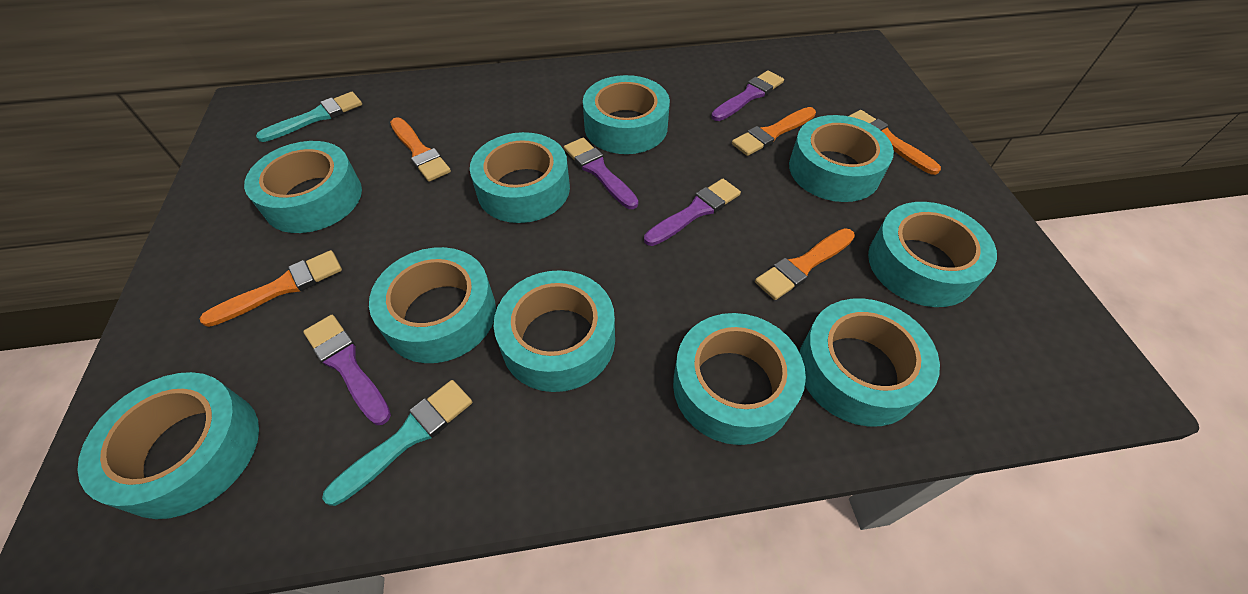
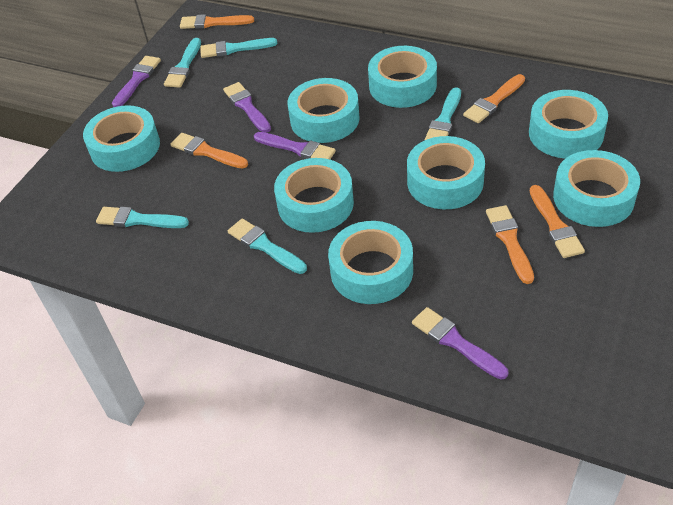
turquoise brush: [256,92,362,142] [322,380,472,506] = 2 -> [96,207,189,228] [164,38,201,88] [200,38,277,58] [228,218,307,274] [424,87,461,141] = 5
turquoise tape: [77,372,259,519] [244,141,362,233] [369,247,496,363] [470,132,570,223] [494,270,615,392] [583,75,670,154] [673,313,806,445] [789,115,894,202] [799,298,940,427] [868,202,997,307] = 10 -> [83,105,160,172] [274,158,354,233] [288,78,360,143] [328,221,413,304] [368,46,437,108] [407,136,485,209] [529,90,608,159] [553,150,640,227] = 8

